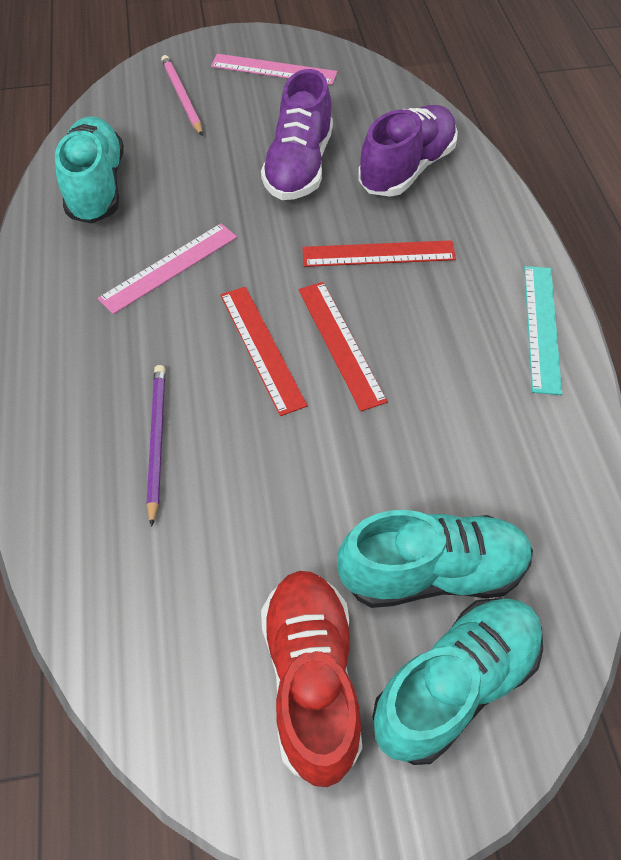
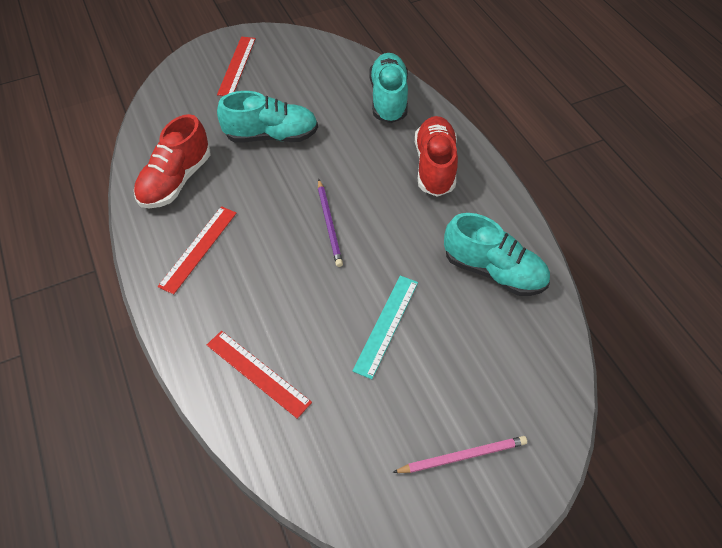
pink ruler: [98,223,237,314] [211,54,337,85] = 2 -> none = 0
purple shoe: [261,69,333,200] [358,105,458,197] = 2 -> none = 0
red shoe: [261,571,362,787] = 1 -> [134,114,210,208] [415,116,458,197] = 2

